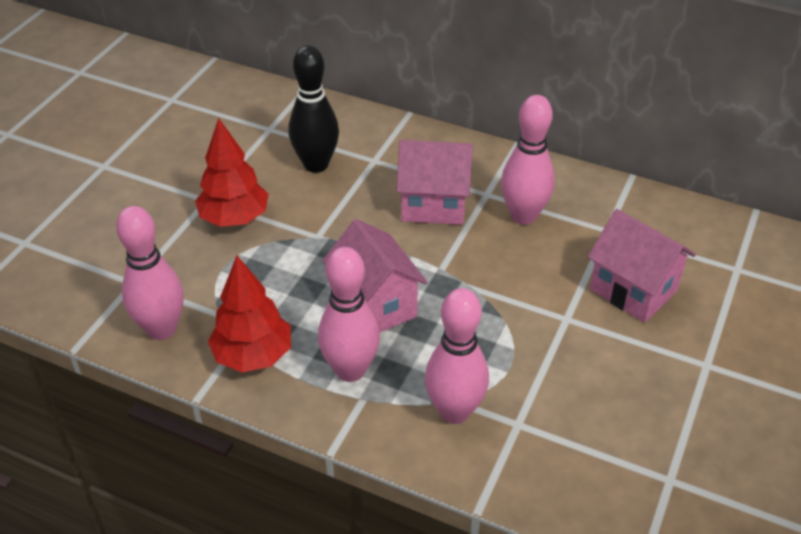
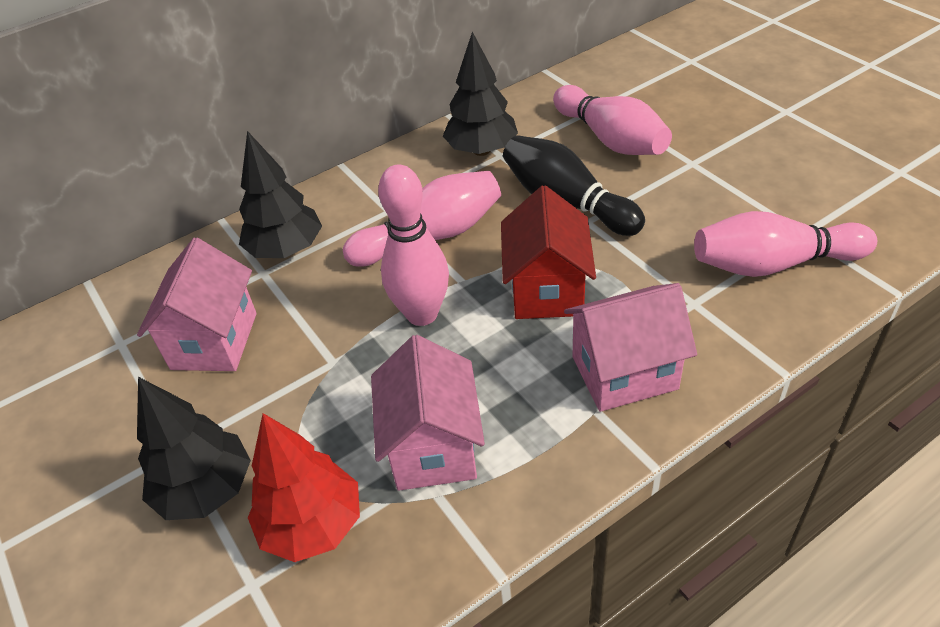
black tree: none = 0 -> [137,377,251,520] [239,131,322,258] [443,32,518,156] = 3
red house: none = 0 -> [501,185,596,319] = 1
red tree: [195,118,269,227] [208,256,291,372] = 2 -> [248,413,360,562] = 1

